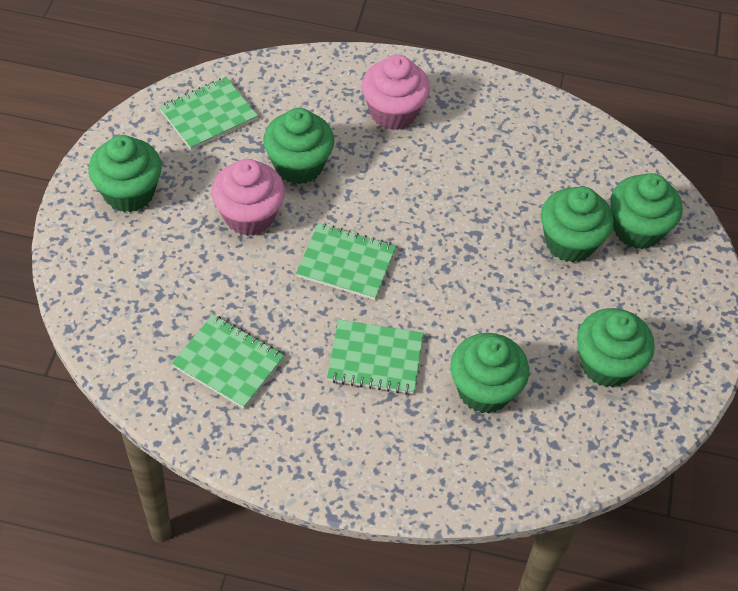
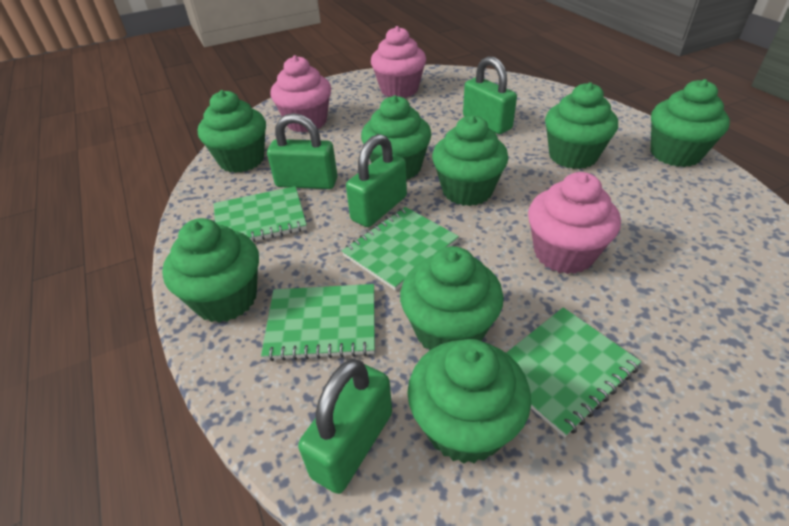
green cupcake: [88,135,162,212] [263,108,334,185] [450,333,529,414] [541,186,614,262] [577,308,655,387] [611,173,683,249] = 6 -> [162,218,259,323] [198,90,266,173] [361,95,432,179] [400,246,504,351] [407,339,531,464] [432,115,509,206] [545,82,618,169] [651,79,730,167] = 8
green padlock: none = 0 -> [267,113,337,189] [298,359,392,494] [346,134,407,227] [463,56,517,134] = 4
pink cupcake: [212,159,285,236] [362,55,430,130] = 2 -> [271,55,331,132] [371,26,426,98] [528,172,621,274] = 3

